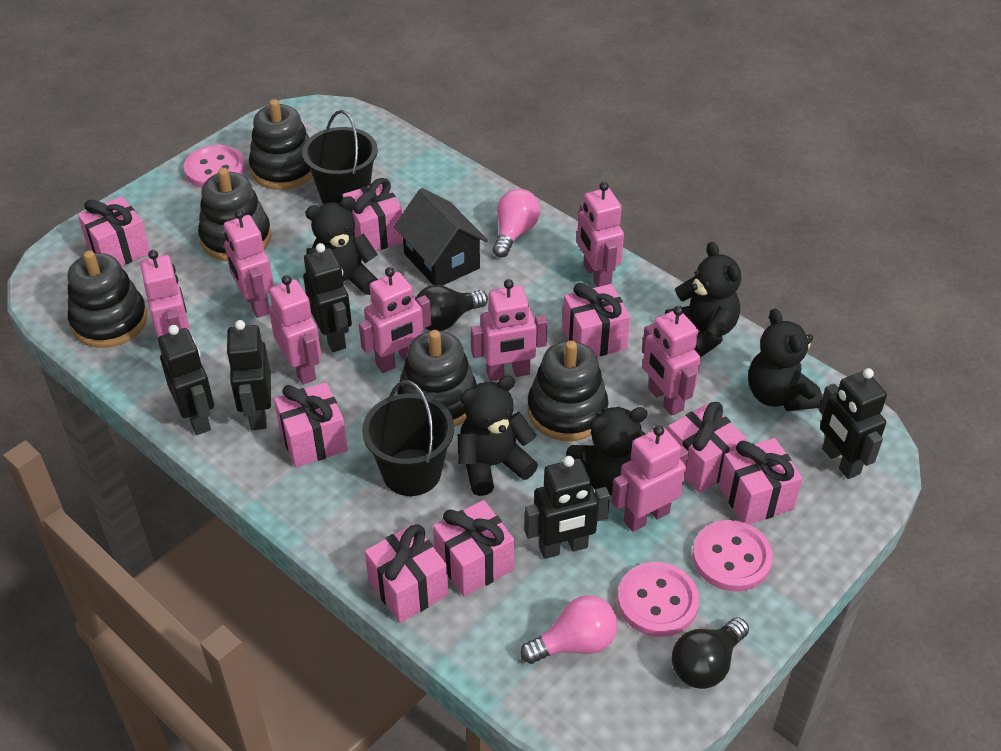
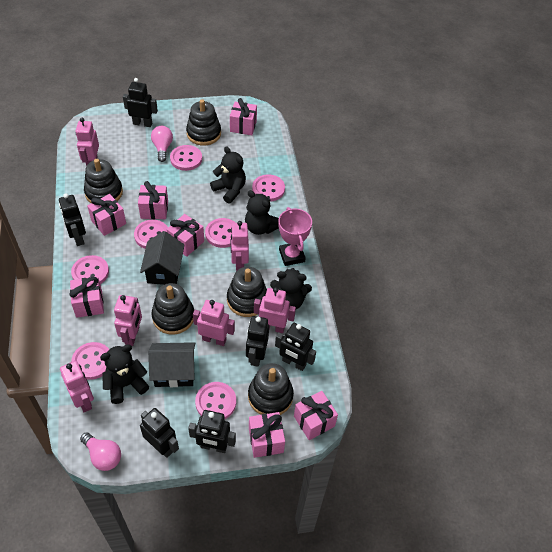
black bucket: [302,110,378,204] [362,380,454,496] = 2 -> none = 0
black house: [394,188,488,285] = 1 -> [140,231,185,285] [148,342,195,387] = 2
black light bulb: [415,285,488,331] [672,617,749,689] = 2 -> none = 0
black robot: [158,325,214,435] [226,320,271,430] [303,243,352,352] [524,456,610,559] [819,368,887,479] = 5 -> [59,193,86,246] [123,78,158,127] [140,408,179,458] [188,410,236,453] [246,316,269,367] [275,323,316,371] = 6
black teddy bear: [305,196,378,295] [458,375,538,496] [566,406,648,496] [665,242,741,358] [748,309,822,411] = 5 -> [100,344,149,404] [210,146,246,204] [245,190,279,235] [270,268,312,309] = 4
pink button: [184,145,246,188] [617,562,700,637] [693,520,773,592] = 3 -> [71,255,109,284] [71,342,109,380] [134,220,168,249] [170,145,202,171] [195,382,236,419] [205,218,236,248] [252,174,285,202] = 7
pink gift: [78,196,150,266] [274,382,348,467] [342,178,403,251] [365,524,448,623] [433,500,514,596] [562,283,630,357] [668,402,746,493] [719,438,803,524] = 8 -> [69,277,104,318] [87,194,126,236] [138,181,168,219] [166,214,204,257] [230,98,257,135] [249,412,285,458] [294,391,338,440] = 7
pink robot: [140,250,190,338] [224,210,274,318] [269,275,321,385] [359,267,431,373] [471,279,548,381] [577,182,624,287] [611,425,689,532] [642,306,701,416] = 8 -> [60,361,94,412] [75,118,99,166] [114,295,142,346] [193,300,235,346] [231,221,249,271] [254,287,296,333] = 6
pink trophy: none = 0 -> [278,207,312,266] = 1

